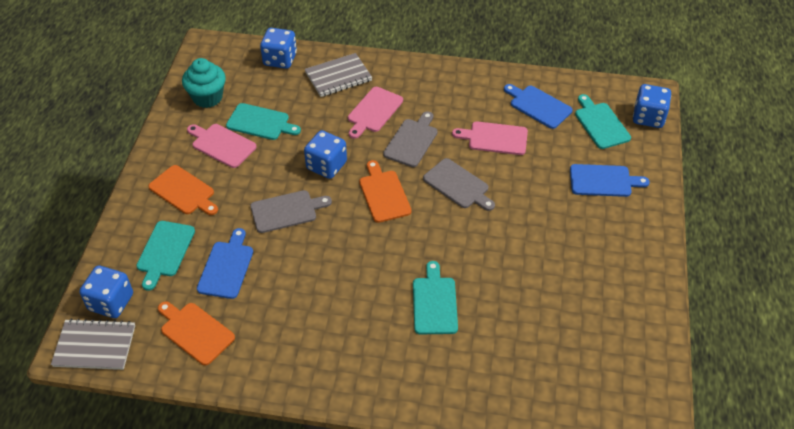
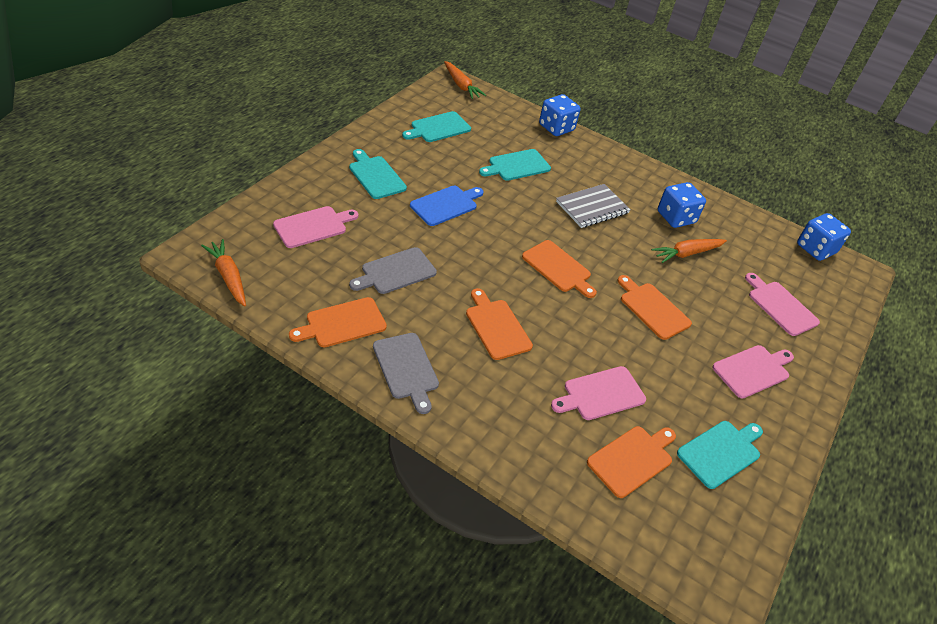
blue cutting board: [197,228,253,299] [504,84,573,129] [570,164,650,197] = 3 -> [410,186,483,226] = 1
blue dice: [79,266,133,318] [260,28,297,69] [304,130,347,179] [633,84,671,128] = 4 -> [539,94,580,136] [658,182,706,228] [797,213,851,261] = 3
grey cutting board: [250,190,332,233] [383,111,438,167] [423,158,495,211] = 3 -> [349,247,437,294] [373,333,439,414] = 2
grey notebook: [51,319,135,370] [305,53,372,97] = 2 -> [556,184,631,228] = 1
orange carrot: none = 0 -> [201,239,246,307] [444,61,486,99] [652,239,727,263] = 3
orange cutting board: [148,165,218,215] [158,301,235,365] [359,160,412,223] = 3 -> [289,297,387,347] [466,288,533,360] [522,240,597,298] [587,426,676,498] [617,275,692,340] = 5
pink cutting board: [187,124,257,168] [348,87,403,139] [452,121,528,155] = 3 -> [273,206,358,248] [551,366,646,420] [712,345,794,398] [745,273,820,336] = 4
turquoise cupcake: [182,58,226,108] = 1 -> none = 0

